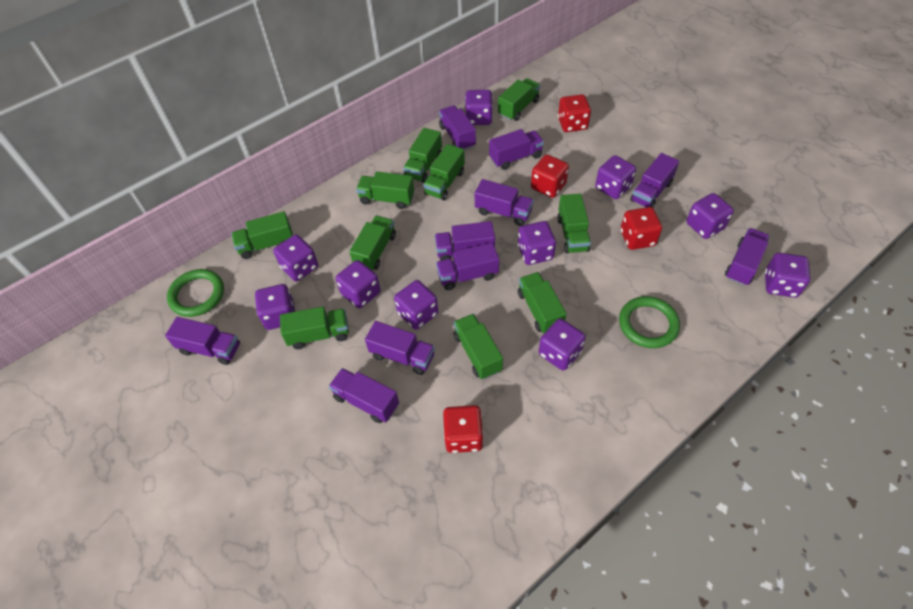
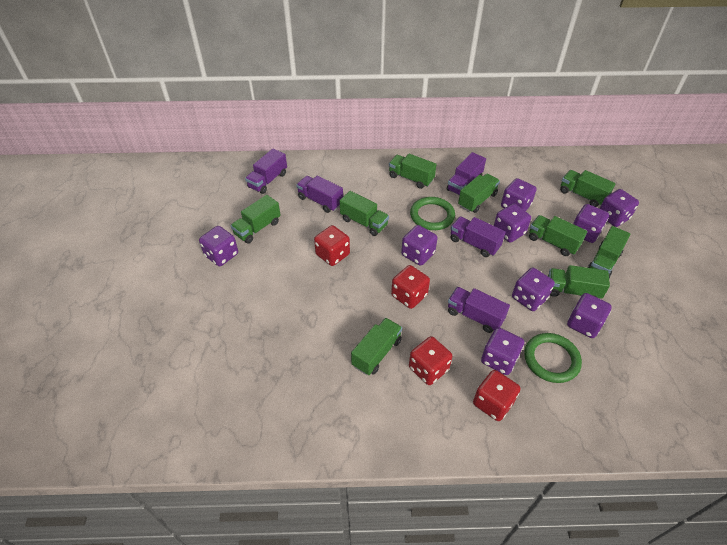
green truck: [231,211,293,259] [280,307,349,349] [349,216,396,270] [356,172,414,209] [403,128,442,183] [423,144,465,200] [454,314,503,379] [498,78,540,121] [518,272,566,334] [557,194,591,254] = 10 -> [231,195,281,243] [340,191,389,236] [351,318,402,375] [389,154,437,189] [458,173,500,213] [529,215,587,256] [548,265,610,299] [560,170,616,207] [587,226,630,278] = 9
purple dice: [255,284,295,330] [273,235,318,281] [336,260,381,308] [394,280,438,330] [465,90,493,125] [518,221,556,265] [539,319,586,371] [595,155,636,199] [686,193,734,239] [765,253,811,298] = 10 -> [199,226,238,266] [401,225,438,266] [481,327,524,375] [494,204,531,243] [501,178,537,211] [512,268,555,311] [567,293,612,338] [573,204,609,243] [600,189,639,227] = 9
purple truck: [165,317,240,365] [329,368,399,423] [365,321,435,375] [435,221,495,261] [436,243,499,290] [439,106,476,150] [475,179,534,226] [489,129,544,170] [630,153,679,208] [725,228,770,286] = 10 -> [245,149,287,194] [296,176,343,213] [447,152,486,195] [448,287,510,333] [451,216,505,257] = 5

